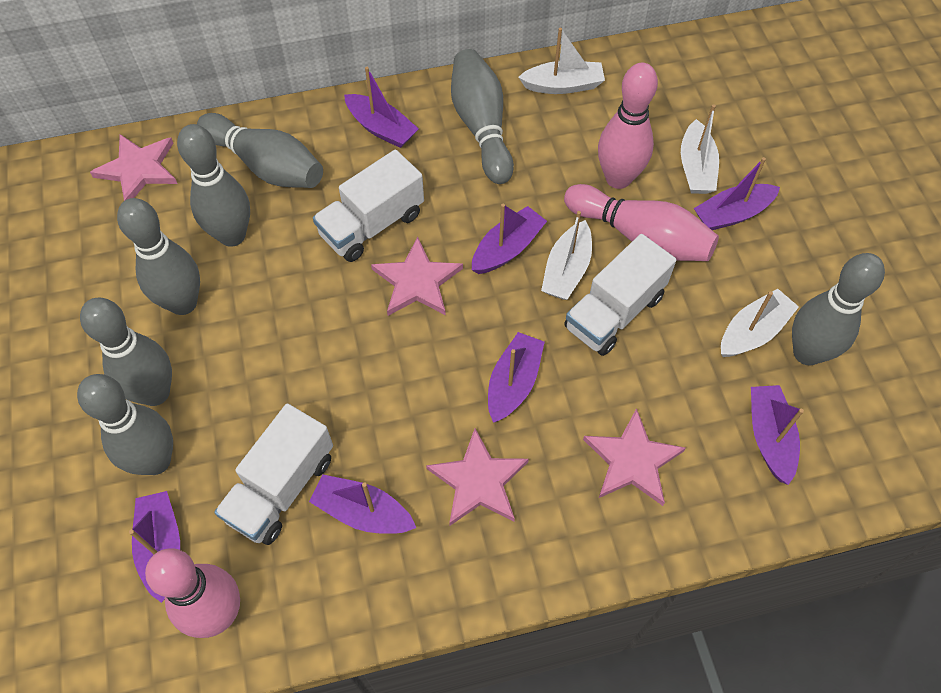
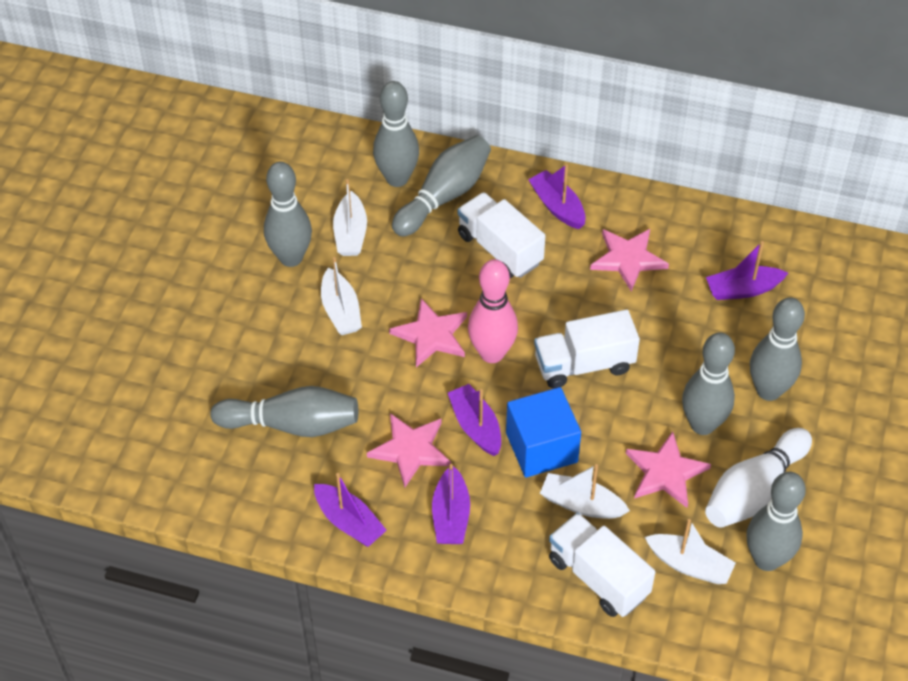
blue cube: none = 0 -> [506,387,581,478] = 1
pink bowling pin: [145,548,240,638] [564,184,719,261] [598,63,658,189] = 3 -> [468,259,518,363] = 1
purple boat: [129,491,180,603] [309,474,416,534] [344,67,419,148] [472,204,547,274] [488,332,545,423] [694,157,780,230] [751,385,804,485] = 7 -> [314,473,387,547] [432,464,470,544] [448,384,501,456] [528,164,586,229] [706,241,788,300] = 5
white bowling pin: none = 0 -> [705,428,812,528] = 1

